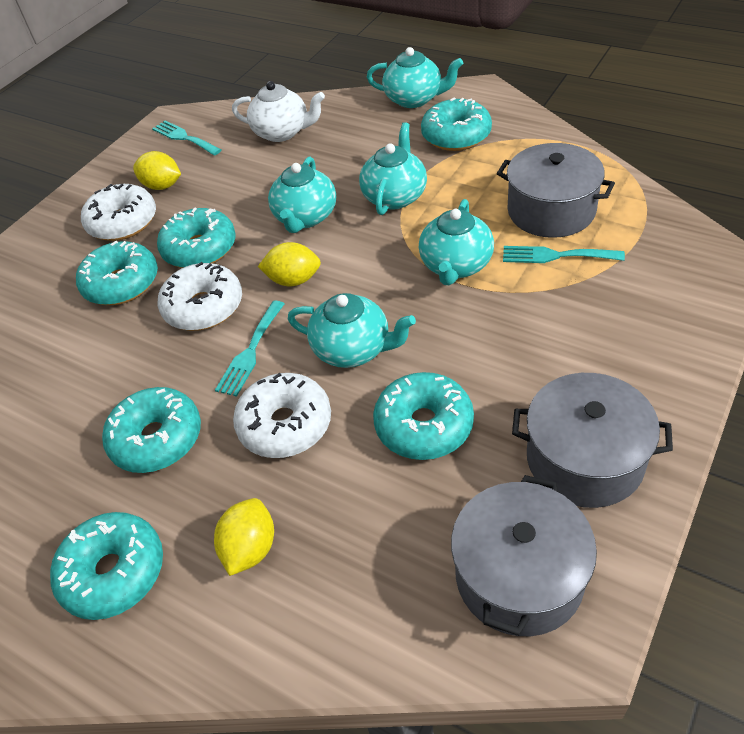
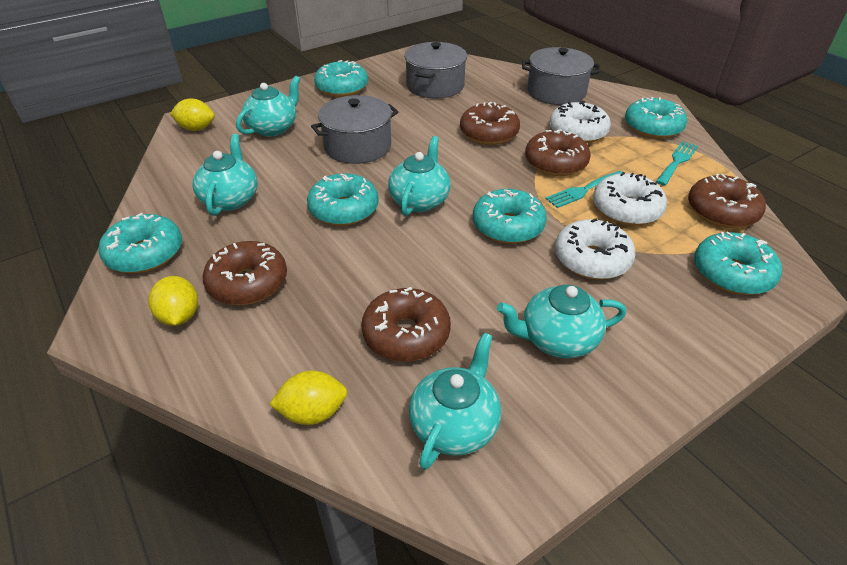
brown donut: none = 0 -> [202,241,287,305] [361,287,451,362] [460,102,520,145] [525,129,591,176] [688,174,766,228] = 5
turquoise fork: [152,120,221,156] [215,301,284,397] [503,246,625,263] = 3 -> [545,171,623,208] [656,141,698,186] = 2
white teapot: [232,81,325,142] = 1 -> none = 0

